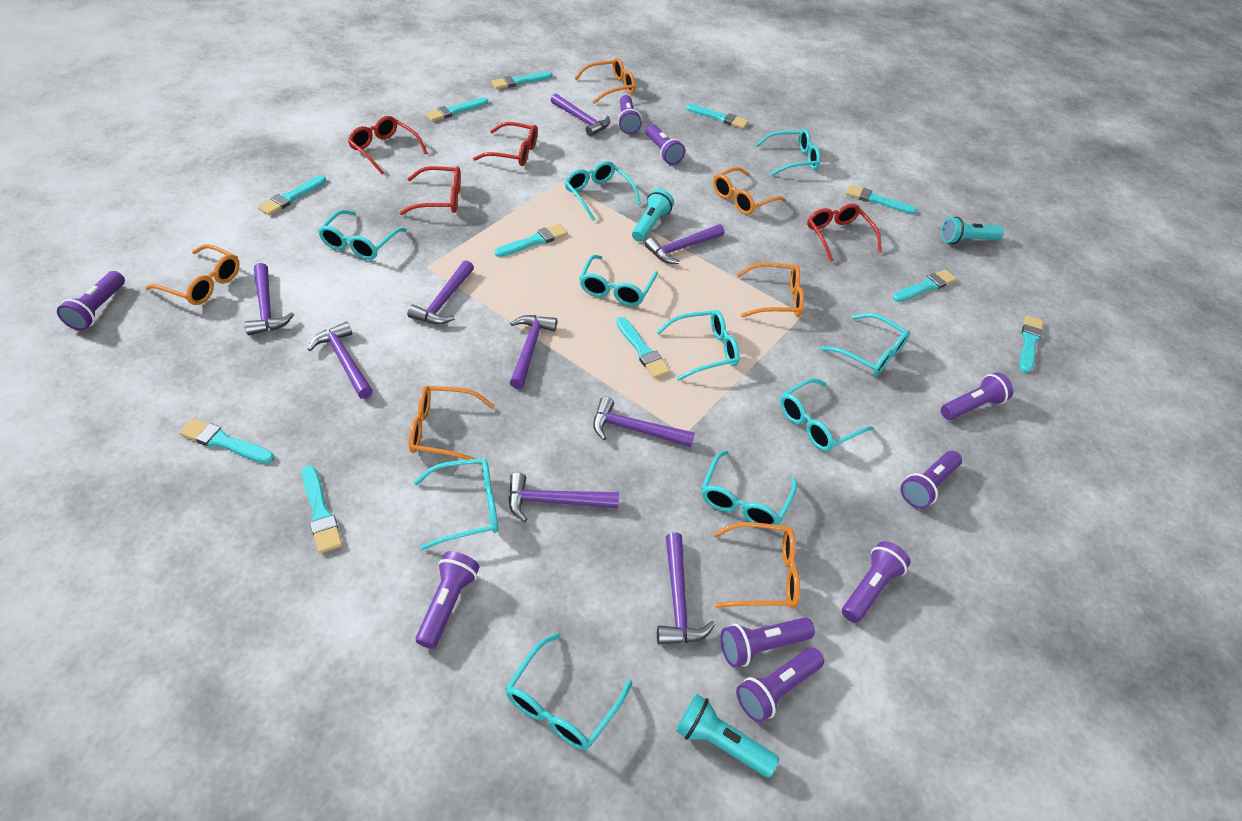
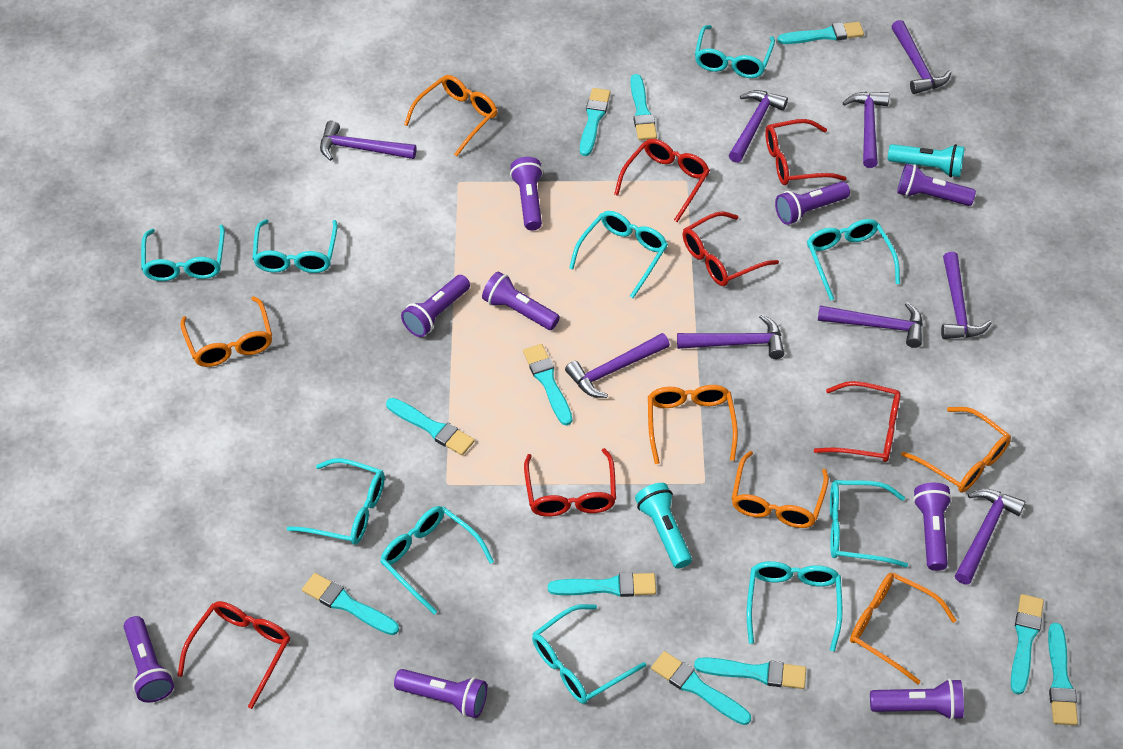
red glasses: [348,116,427,174] [399,166,461,215] [473,122,538,166] [807,204,882,262] = 4 -> [178,601,290,709] [524,448,616,517] [614,139,710,222] [682,211,779,286] [765,119,847,185] [814,381,901,462] = 6
turquoise flashlight: [632,189,674,242] [676,694,779,778] [941,217,1004,244] = 3 -> [635,483,692,569] [888,144,965,177] = 2

